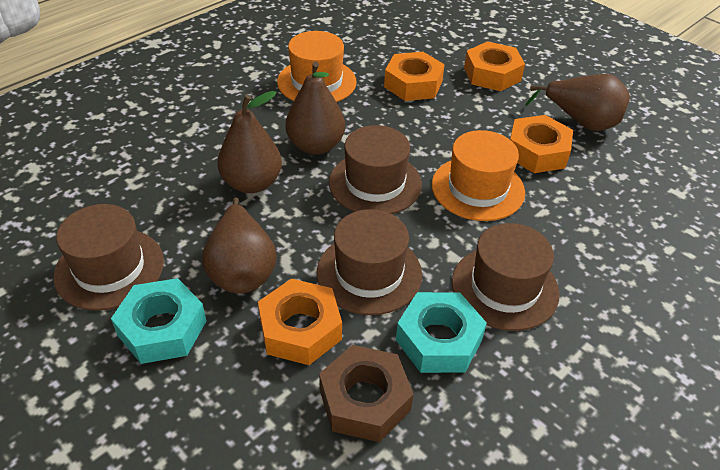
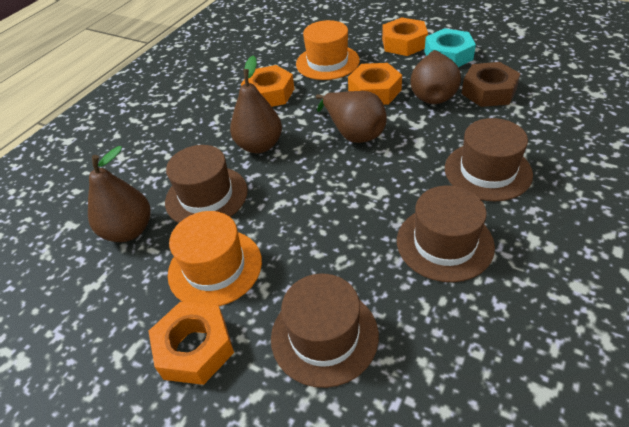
turquoise nut: [111,278,206,364] [396,292,487,373] = 2 -> [424,28,476,67] = 1

